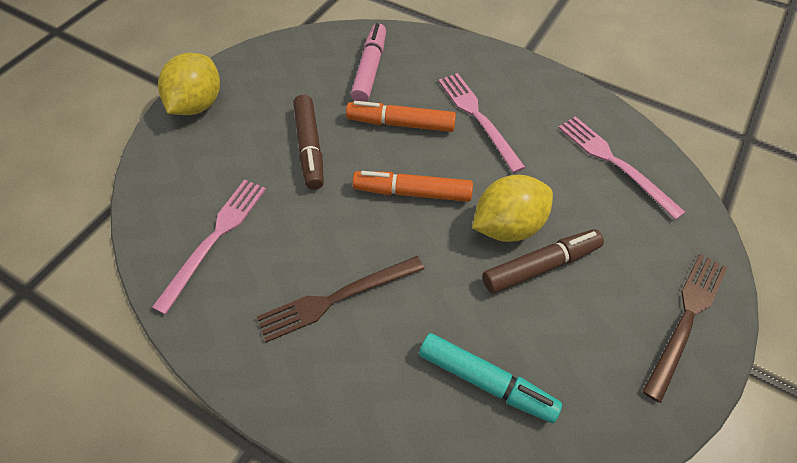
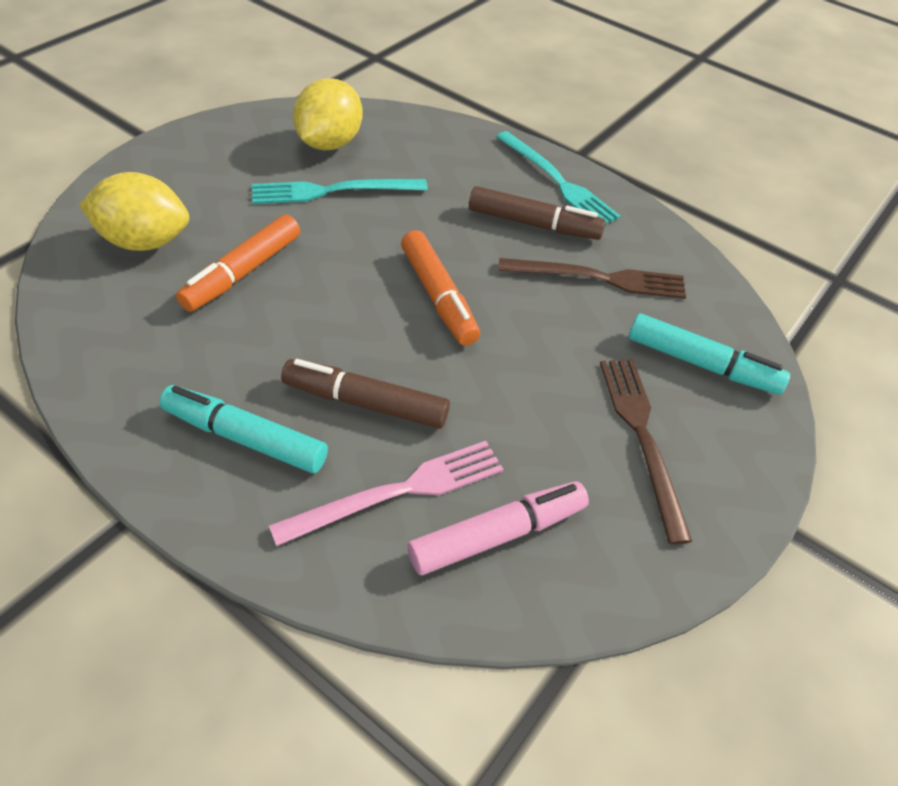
pink fork: [152,180,266,314] [438,73,526,173] [558,116,685,220] = 3 -> [269,441,504,547] = 1
turquoise fork: none = 0 -> [252,179,428,204] [496,131,621,225] = 2
turquoise marker: [419,333,562,423] = 1 -> [160,385,328,473] [629,313,790,395] = 2

